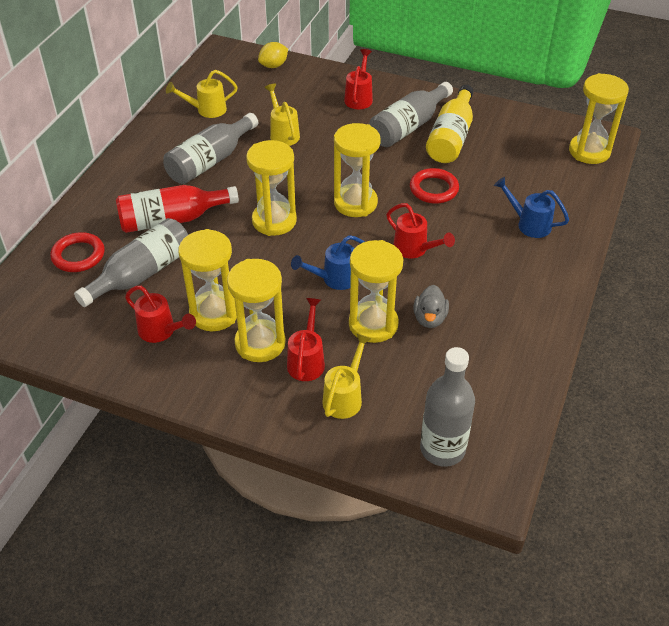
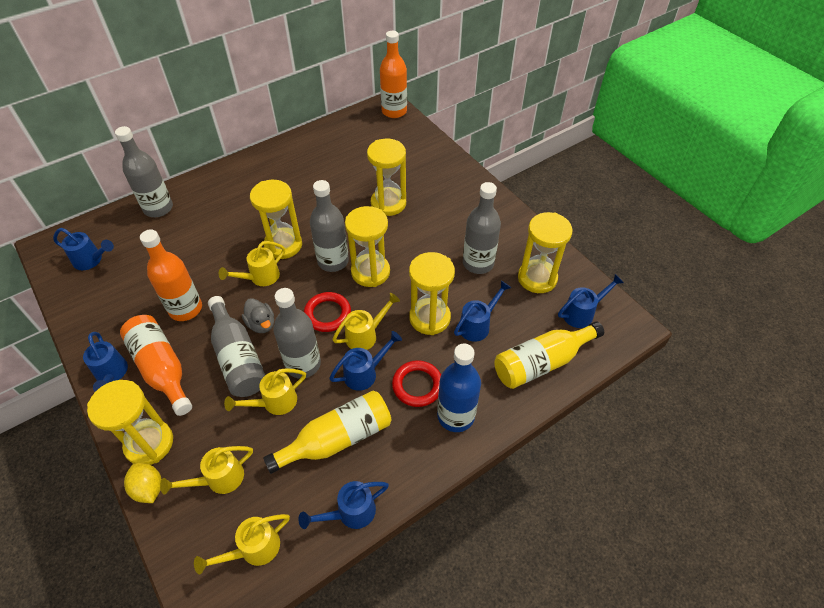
blue bottle: none = 0 -> [437,344,481,432] = 1
blue watering can: [291,235,364,290] [494,177,569,238] = 2 -> [53,228,114,270] [83,332,128,392] [298,481,389,529] [329,331,402,391] [454,280,511,342] [558,274,624,328] = 6
grey bottle: [74,218,188,307] [163,113,258,184] [369,82,453,147] [420,347,475,467] = 4 -> [115,126,173,217] [208,296,265,397] [273,288,321,378] [310,180,349,272] [463,182,501,274] = 5
orange bottle: none = 0 -> [120,315,192,416] [140,229,202,321] [380,31,407,118] = 3
red bottle: [116,185,239,233] = 1 -> none = 0
red watering can: [125,286,196,343] [287,298,325,381] [344,49,373,109] [386,203,455,258] = 4 -> none = 0
yellow bottle: [426,85,474,163] = 1 -> [263,391,391,474] [494,321,604,389] = 2
yellow watering can: [166,70,238,118] [264,84,300,146] [322,333,372,419] = 3 -> [160,446,253,495] [194,514,290,574] [219,241,285,286] [224,368,306,415] [332,293,400,350] = 5

